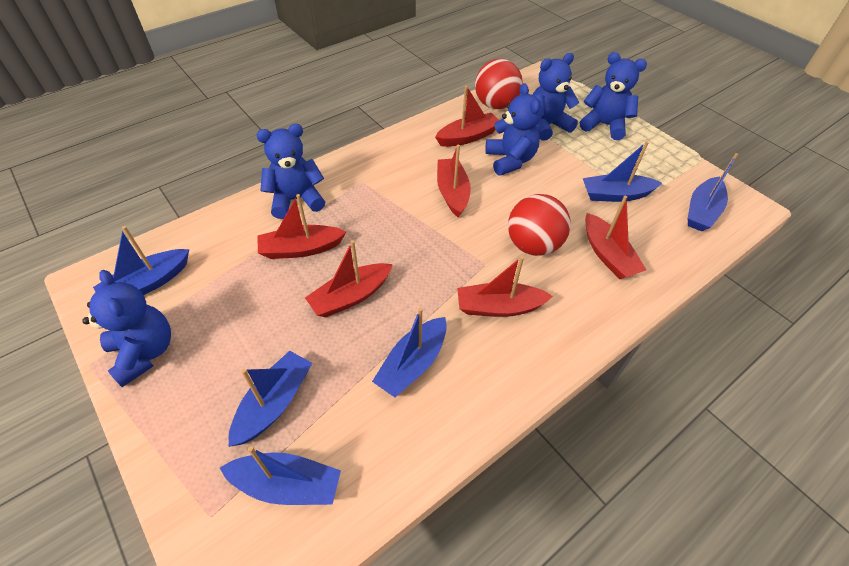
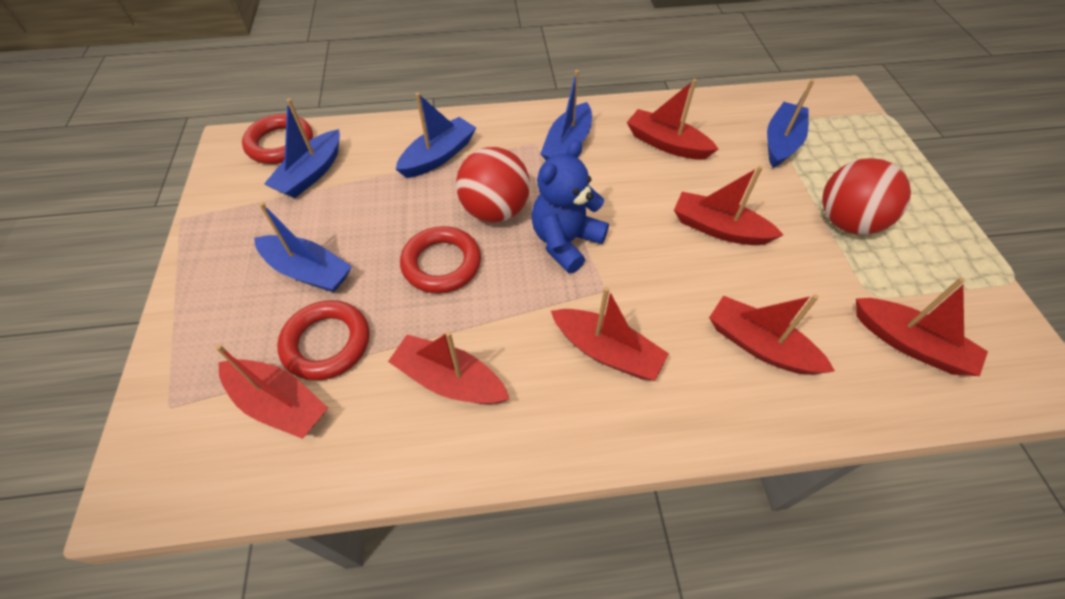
blue boat: [93,226,189,295] [220,446,341,505] [229,351,312,447] [372,308,447,397] [583,141,662,202] [688,153,739,231] = 6 -> [254,202,352,292] [264,99,340,198] [395,93,476,178] [540,70,592,160] [767,79,814,168] = 5
blue teddy bear: [82,270,171,387] [256,124,325,219] [485,83,543,176] [532,53,580,141] [580,52,647,140] = 5 -> [531,140,609,273] = 1
red boat: [258,194,346,259] [305,240,393,317] [435,86,499,147] [437,145,471,217] [457,256,553,317] [585,195,646,279] = 6 -> [215,344,328,439] [388,331,510,405] [551,287,669,381] [627,79,718,160] [674,166,783,245] [709,294,835,375] [856,277,988,376] = 7
red ring: none = 0 -> [242,114,313,164] [277,300,369,381] [400,226,481,294] = 3

